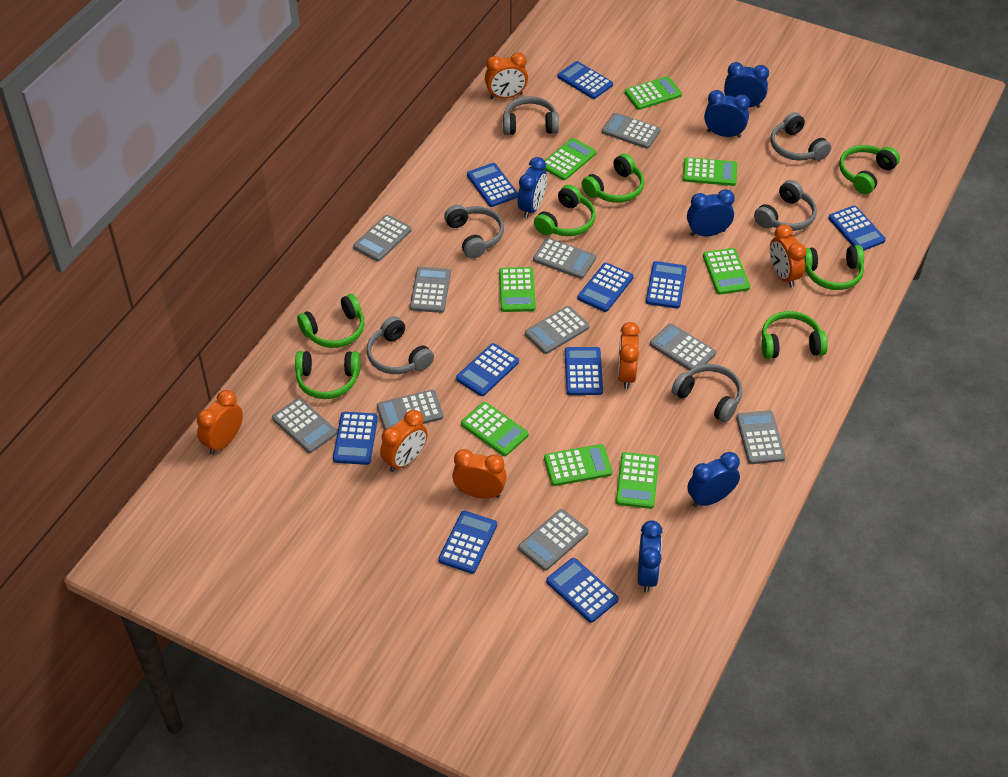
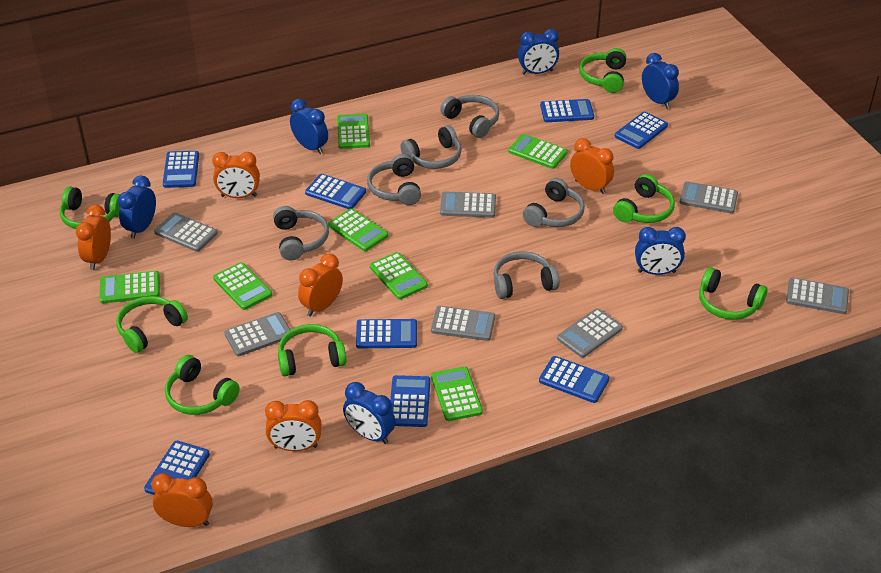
blue calculator: [333,412,378,465] [438,511,497,574] [456,343,519,396] [467,163,518,207] [546,558,619,623] [558,61,613,99] [565,347,603,395] [578,263,633,312] [646,261,687,309] [828,206,886,251] = 10 -> [144,441,210,495] [163,151,199,188] [305,174,366,209] [356,319,417,348] [390,375,430,427] [539,356,610,403] [540,99,594,122] [615,112,668,149] = 8
green calculator: [461,402,529,456] [499,267,536,312] [544,138,596,180] [544,444,612,486] [616,452,659,509] [625,76,682,110] [683,157,737,186] [703,248,750,295] = 8 -> [99,271,160,303] [213,262,272,310] [328,208,388,251] [337,113,370,149] [370,252,428,300] [431,367,483,421] [508,134,568,169] = 7
grey calculator: [272,398,337,453] [353,215,412,261] [377,390,444,430] [410,267,451,313] [518,509,588,571] [525,306,590,354] [533,238,596,279] [602,113,660,149] [650,323,716,370] [736,410,785,464] = 10 -> [154,212,218,252] [224,312,291,356] [431,306,495,341] [440,191,496,218] [557,308,623,358] [680,181,738,213] [786,278,849,314] = 7

